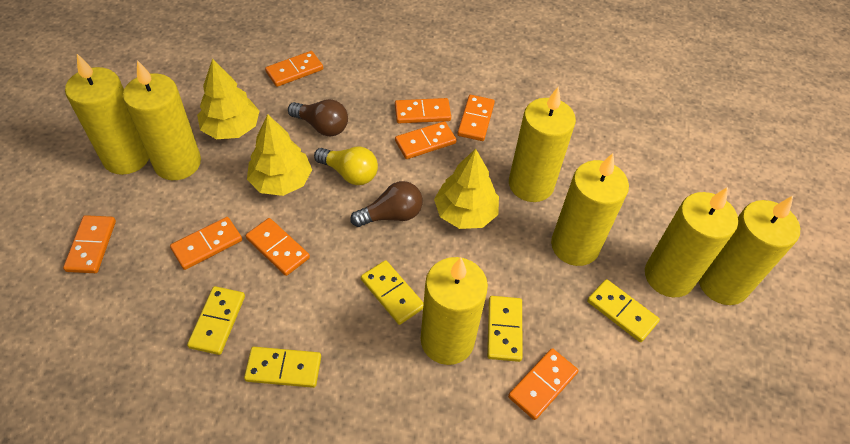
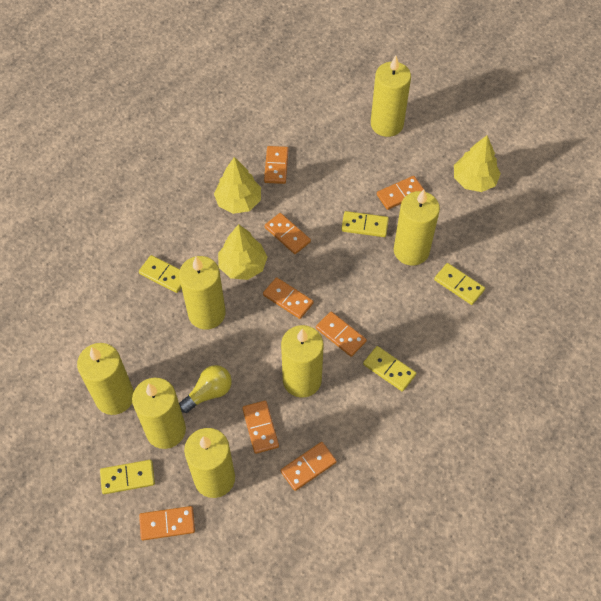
brown light bulb: [288,99,348,136] [350,181,423,227] = 2 -> none = 0

